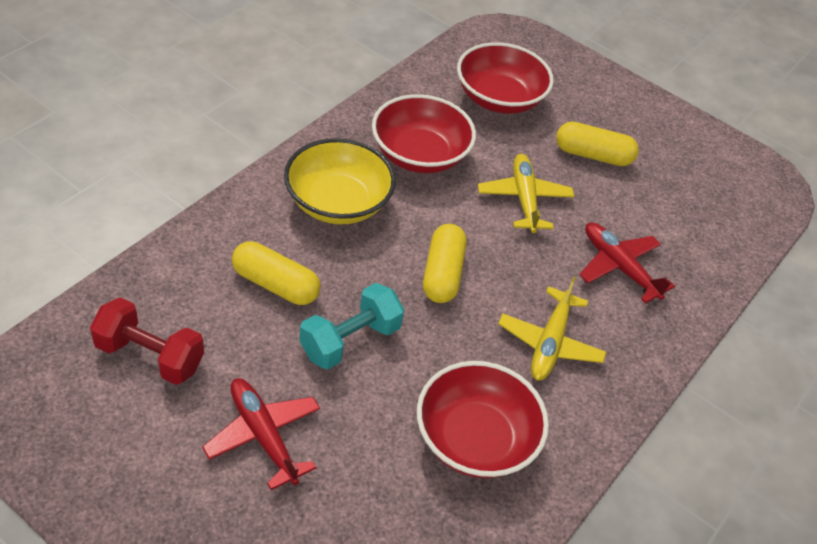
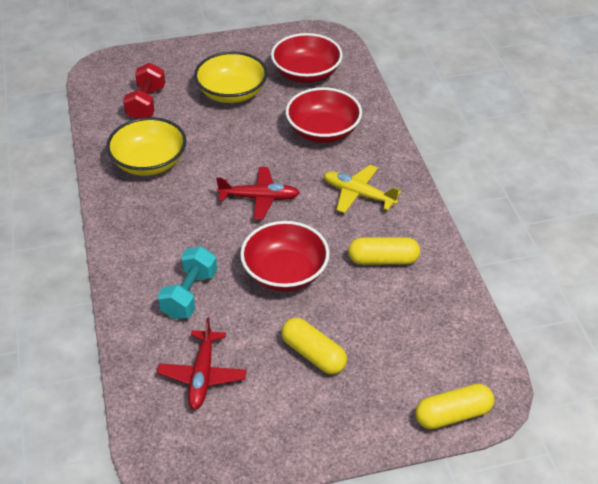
yellow bowl: [284,138,396,224] = 1 -> [106,117,186,176] [194,52,268,103] = 2
yellow plane: [478,154,575,233] [498,276,606,381] = 2 -> [324,165,401,213] = 1

